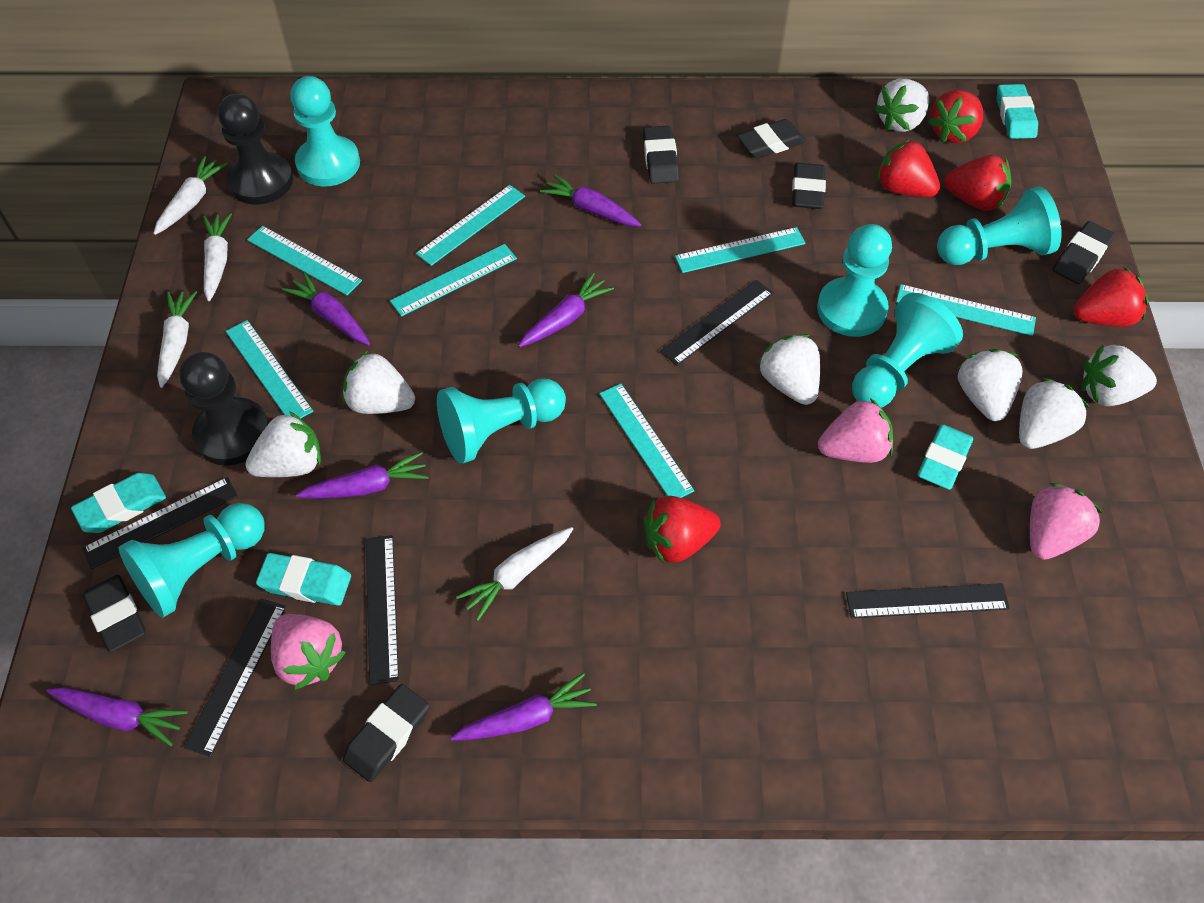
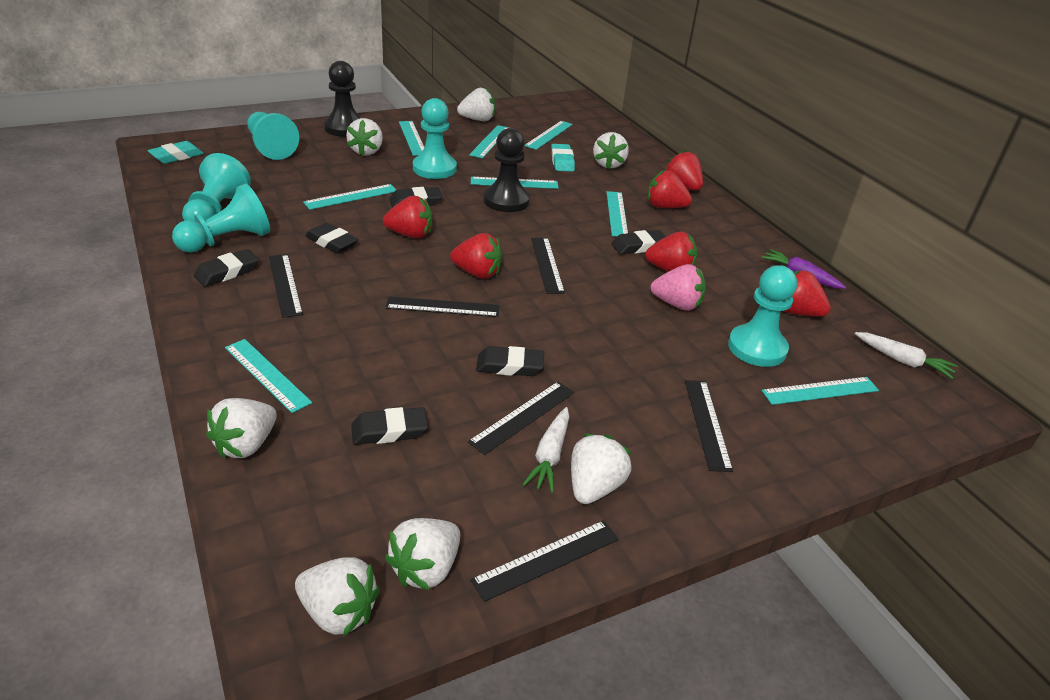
black ruler: [82,477,238,569] [184,598,286,757] [366,535,399,685] [660,280,773,366] [846,583,1010,618] = 5 -> [269,254,303,318] [385,296,500,317] [468,382,574,455] [471,520,619,602] [531,238,565,294] [685,380,733,472] = 6
pink strawberry: [271,614,346,690] [818,398,893,463] [1030,483,1102,560] = 3 -> [651,264,706,311] = 1
purple carrot: [47,688,188,746] [282,273,370,345] [296,452,429,499] [451,673,597,741] [518,273,614,347] [540,174,641,227] = 6 -> [761,249,846,289] = 1
red strawberry: [644,496,721,563] [877,139,940,197] [928,90,983,143] [944,155,1011,211] [1074,267,1148,327] = 5 -> [383,196,432,239] [450,233,502,279] [645,232,697,272] [648,170,692,208] [665,150,703,191] [784,270,831,317] = 6
turquoise eraser: [71,473,166,533] [256,553,351,606] [918,424,973,490] [997,84,1038,139] = 4 -> [147,141,204,164] [551,144,575,172] = 2
turquoise pawn: [118,503,264,618] [290,76,360,186] [437,379,566,464] [817,224,892,337] [852,293,963,408] [937,186,1062,265] = 6 -> [172,184,270,253] [182,153,251,222] [247,112,299,160] [413,98,457,179] [728,265,797,367] = 5
turquoise ruler: [226,320,313,418] [247,226,362,295] [390,244,517,316] [416,185,525,266] [599,384,694,498] [675,227,806,273] [896,284,1036,336] = 7 -> [225,339,312,413] [303,184,396,210] [399,121,424,156] [469,125,509,158] [471,177,559,189] [524,121,573,150] [606,191,628,237] [762,377,879,405] = 8
white carrot: [153,156,228,235] [157,291,197,388] [203,213,232,301] [456,527,573,621] = 4 -> [522,407,569,493] [855,332,958,379] = 2

